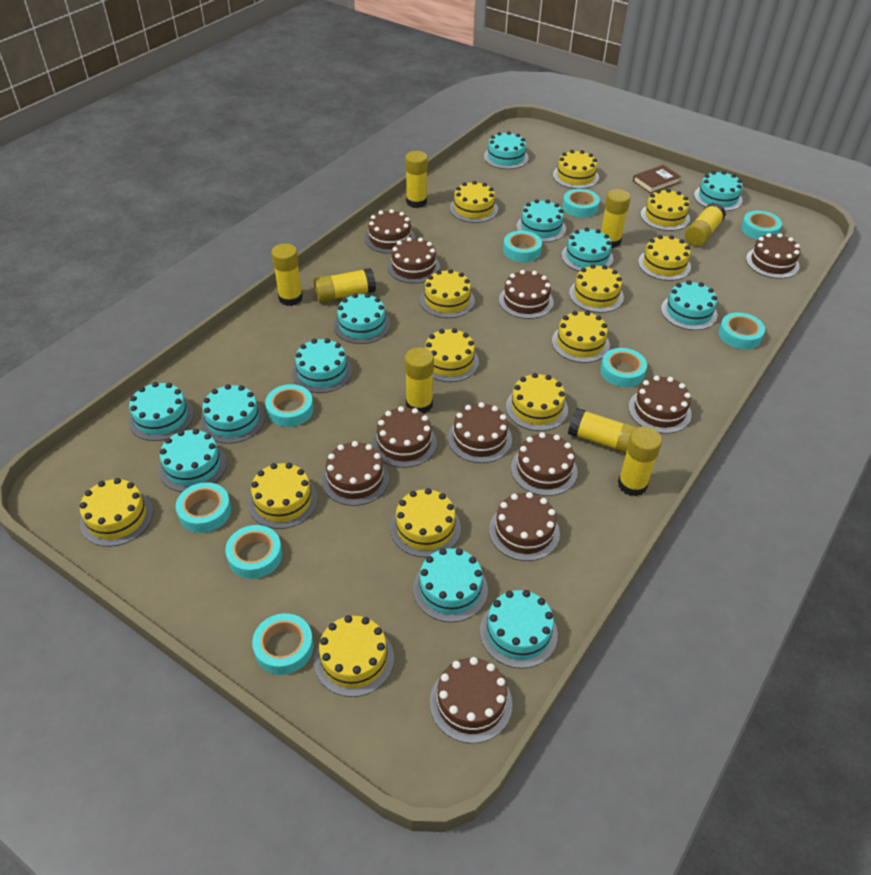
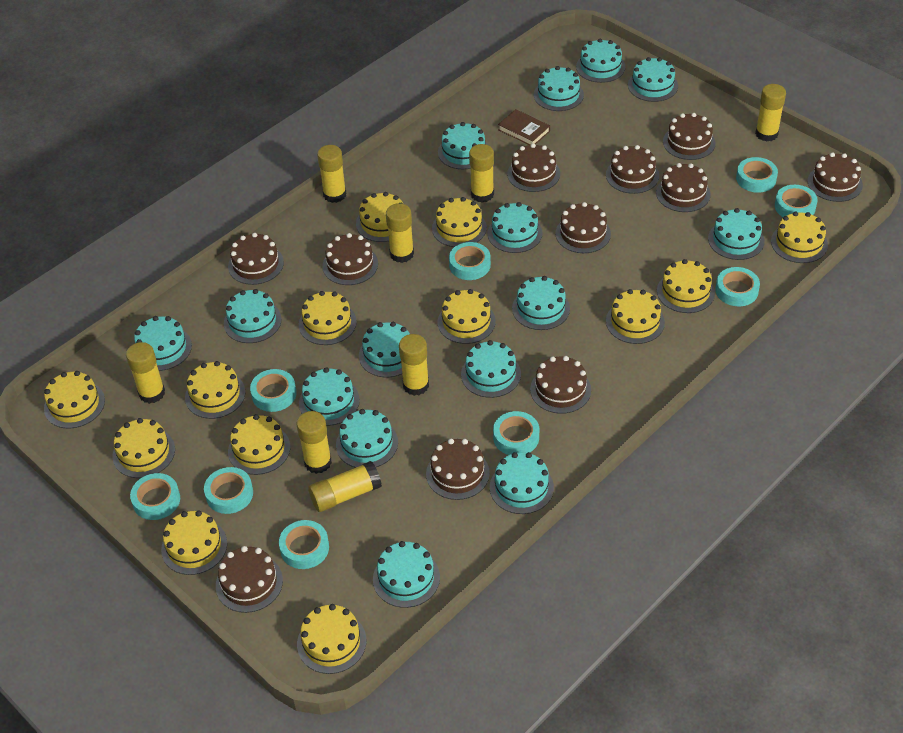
turquoise cake: [129,382,194,441] [159,429,227,492] [201,384,265,444] [292,338,352,393] [334,293,390,344] [413,548,488,622] [480,590,558,668] [484,131,529,169] [516,199,566,242] [561,227,613,272] [661,280,717,330] [694,171,743,211] = 12 -> [134,316,192,371] [224,289,282,343] [299,367,360,426] [336,409,398,468] [359,322,410,377] [373,541,440,608] [438,122,488,169] [461,340,521,398] [487,202,543,253] [490,452,554,514] [512,276,570,330] [534,66,584,111] [576,39,625,83] [628,57,678,102] [708,208,765,260] = 15

